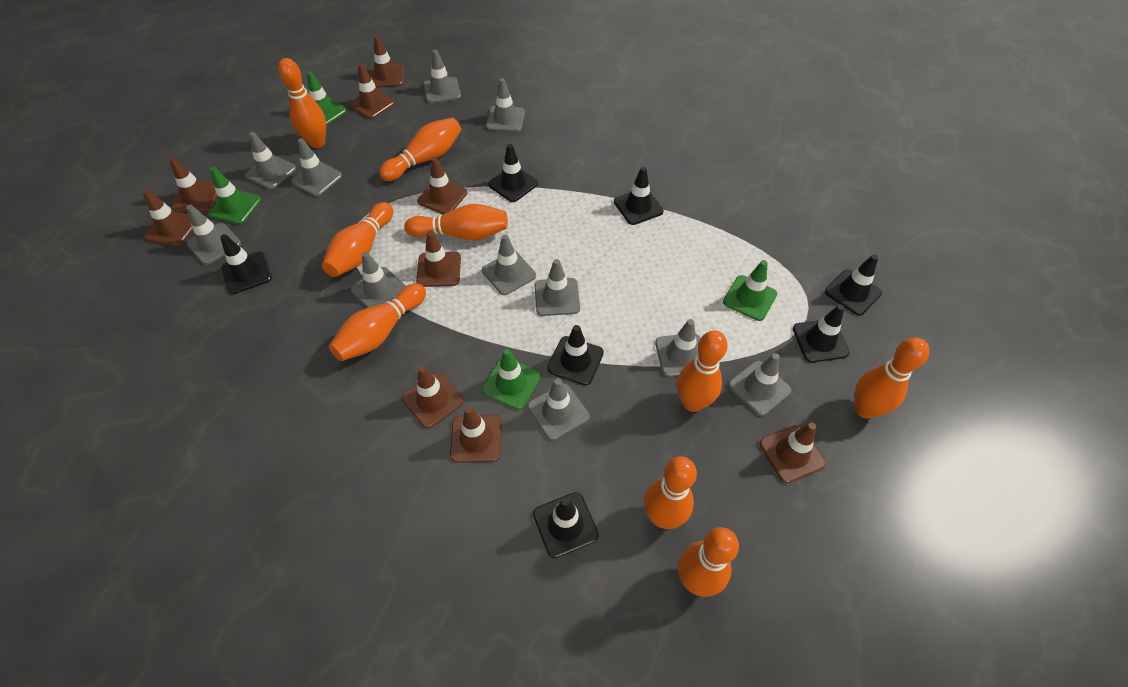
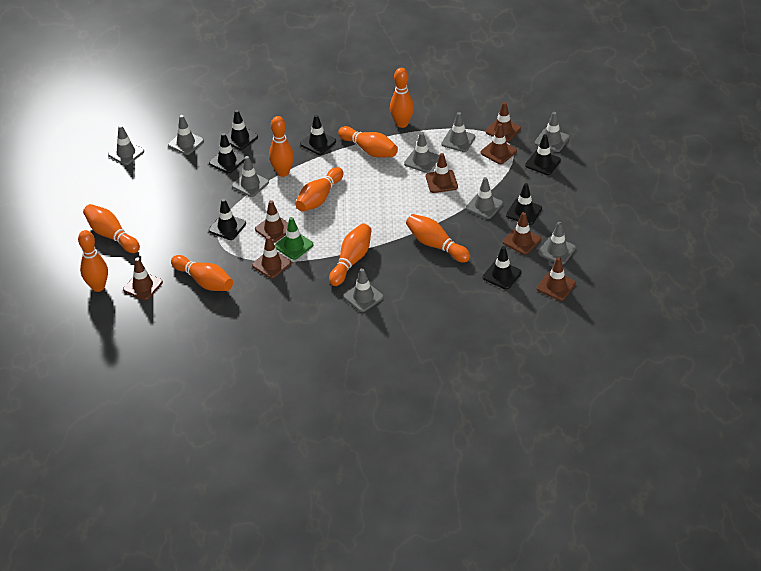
brown traffic cone: [142,189,193,247] [169,157,217,212] [349,63,395,119] [369,35,404,88] [402,366,464,428] [416,231,461,287] [417,157,467,215] [450,407,502,463] [759,422,826,483] = 9 -> [123,258,163,300] [252,236,291,279] [255,200,288,243] [426,153,458,193] [481,123,517,164] [485,102,521,142] [503,212,541,255] [537,257,576,301] = 8
green traffic cone: [208,167,261,224] [307,71,347,125] [481,349,541,410] [723,260,777,321] = 4 -> [275,217,314,260] = 1
grey traffic cone: [186,205,241,265] [245,132,296,189] [291,138,342,196] [351,252,406,308] [423,50,461,103] [482,235,536,295] [486,78,525,132] [528,378,589,440] [535,259,580,316] [655,319,701,377] [728,353,791,416] = 11 -> [108,125,144,165] [168,115,204,155] [232,156,269,197] [343,268,384,312] [404,132,439,173] [441,112,475,152] [466,177,503,219] [535,112,569,152] [538,222,576,265] = 9

